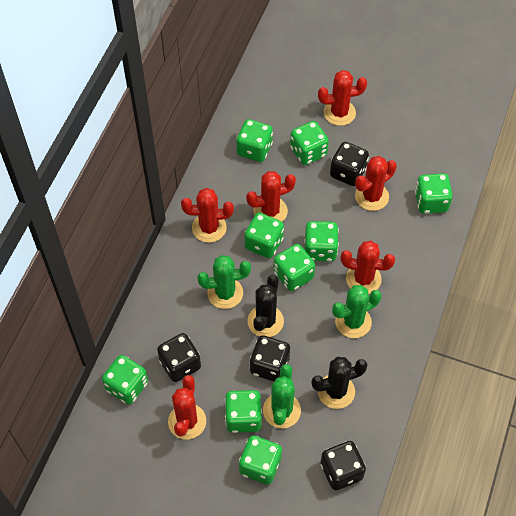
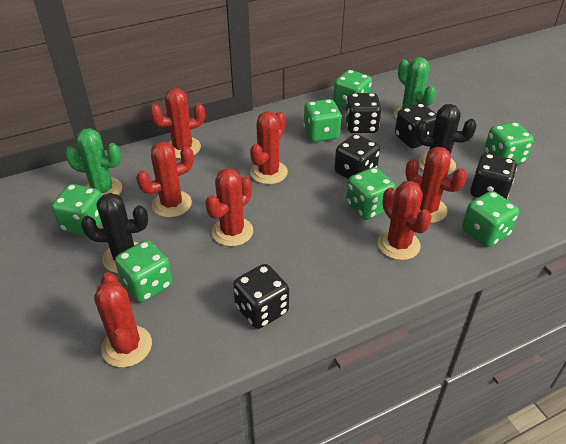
black dice: [157,333,201,382] [250,335,290,382] [321,441,366,490] [330,142,369,186] = 4 -> [233,264,289,329] [335,134,380,179] [345,93,381,133] [395,103,437,148] [470,153,517,199] = 5
green cactus: [197,255,251,309] [263,364,301,428] [332,285,382,338] = 3 -> [65,128,122,195] [394,57,436,119] = 2
green dice: [102,355,148,405] [225,390,262,433] [236,119,273,162] [239,435,282,485] [245,213,284,258] [274,244,315,291] [290,121,329,165] [305,221,339,262] [415,173,453,214] = 9 -> [52,184,102,236] [115,240,172,302] [303,99,342,142] [333,70,372,109] [346,167,396,220] [462,191,519,247] [484,122,534,165] = 7
red cactus: [168,375,206,440] [181,188,234,243] [246,171,296,222] [318,70,367,126] [341,241,395,294] [355,156,397,211] = 6 -> [94,272,152,367] [136,142,194,218] [150,88,205,159] [205,168,253,246] [250,111,288,184] [378,181,432,260] [405,147,467,223] = 7

